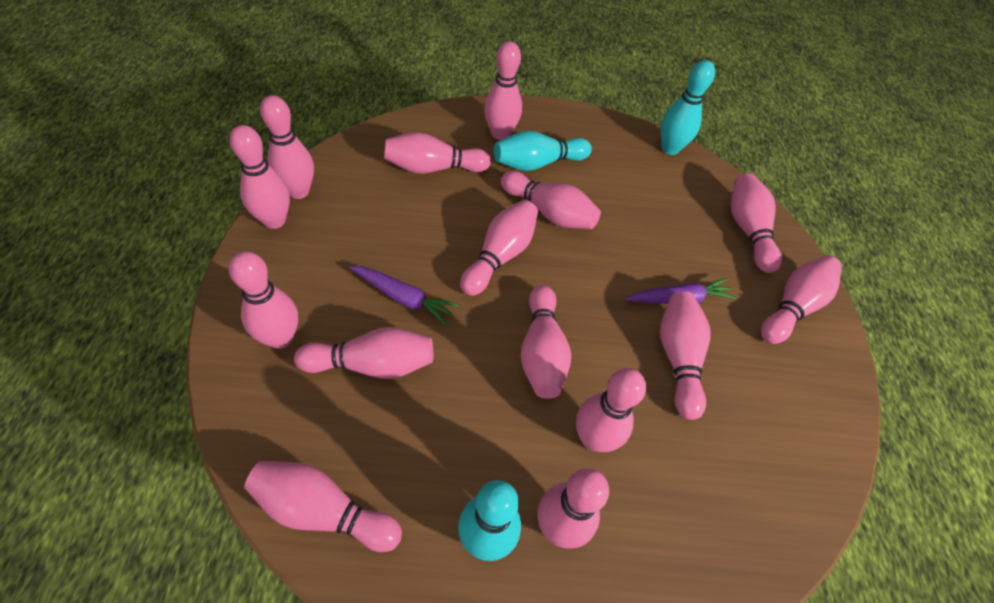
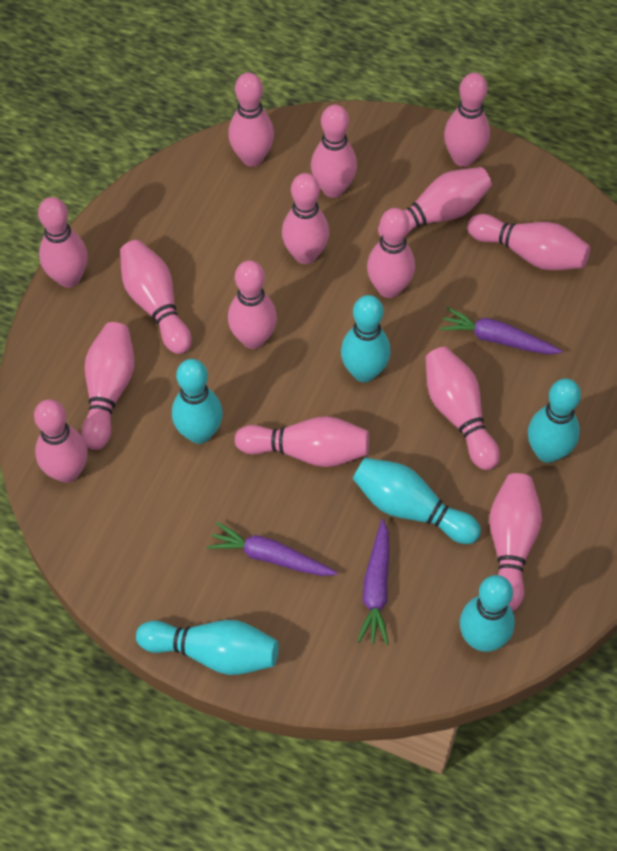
purple carrot: [349,266,459,325] [625,278,737,304] = 2 -> [207,522,338,576] [357,519,389,645] [440,307,563,354] = 3
turquoise bowling pin: [458,480,521,561] [494,131,592,171] [661,60,715,155] = 3 -> [136,620,279,675] [172,359,223,444] [341,295,391,382] [353,458,481,544] [460,575,515,652] [528,379,581,463] = 6

